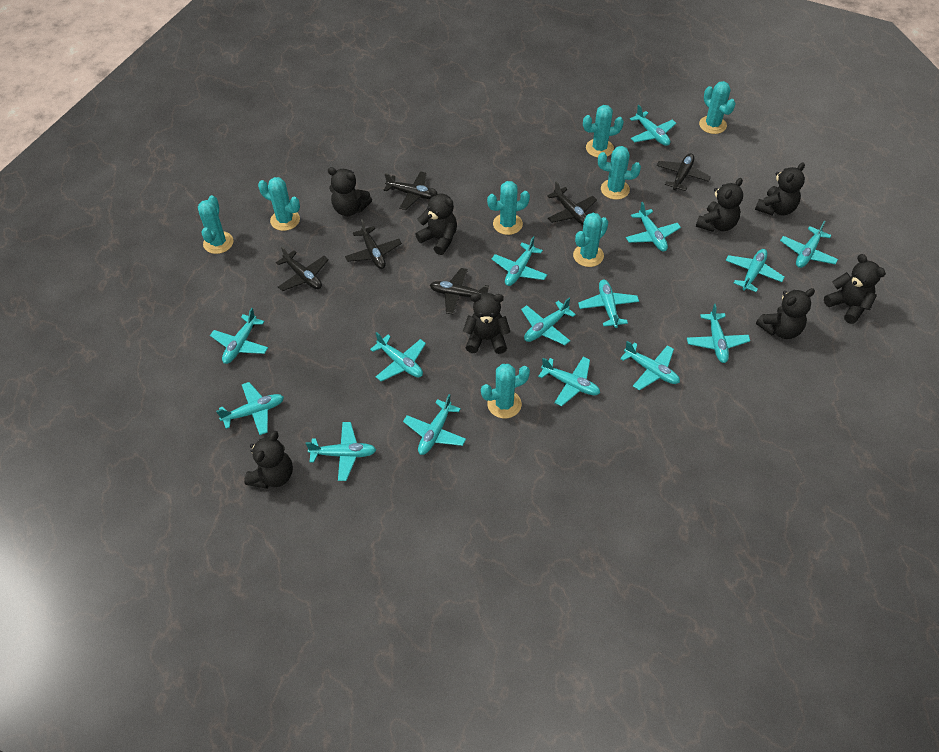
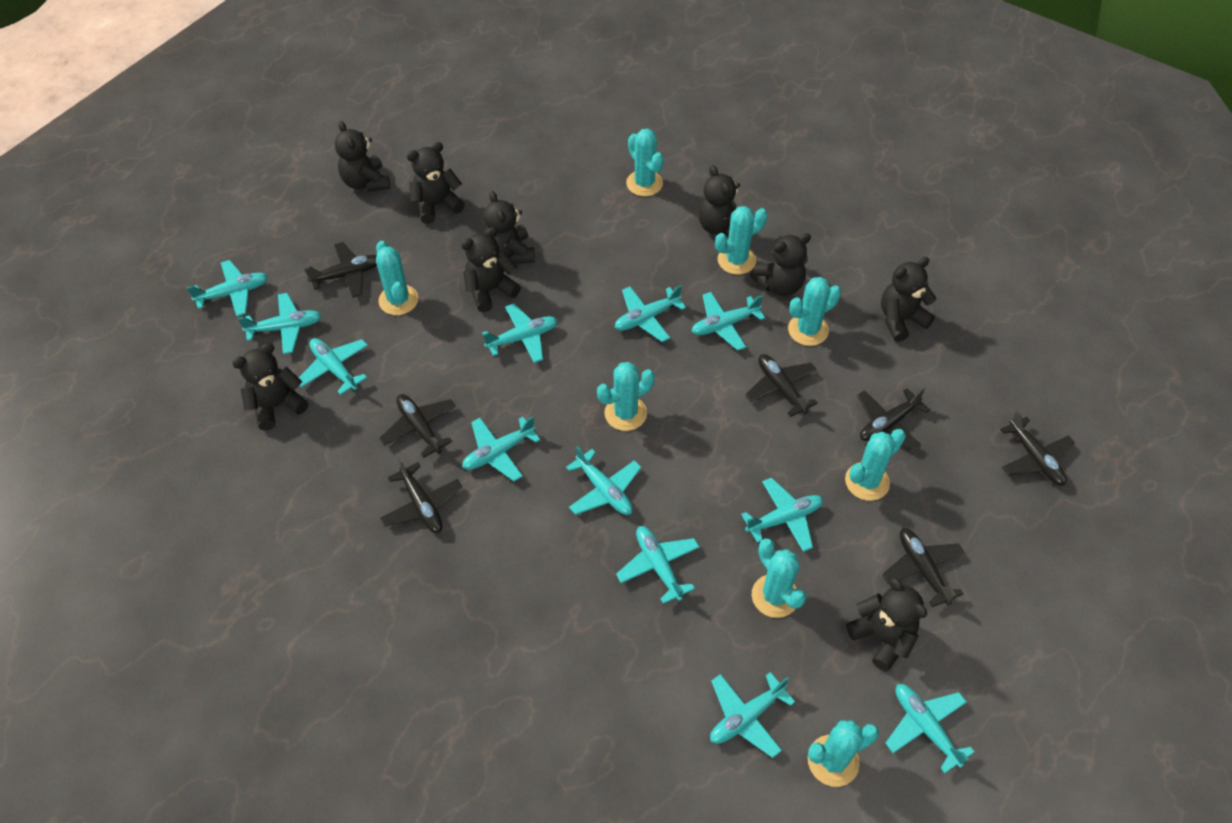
black plane: [276,247,329,291] [345,219,402,269] [384,171,432,210] [430,268,489,314] [547,181,597,225] [657,153,711,191] = 6 -> [304,242,377,298] [379,394,456,458] [380,457,462,533] [745,354,817,417] [857,387,930,451] [882,528,965,607] [1000,410,1075,486] = 7
black teddy bear: [244,431,293,489] [328,167,372,216] [415,188,457,255] [463,293,510,354] [696,178,743,232] [755,162,805,216] [756,288,815,339] [824,254,886,324] = 8 -> [232,343,309,431] [335,121,390,192] [407,142,465,224] [461,227,521,312] [483,191,535,264] [698,165,740,237] [750,233,811,296] [846,577,927,672] [881,257,936,342] = 9
turquoise plane: [210,308,268,364] [216,382,284,435] [306,422,376,481] [370,332,426,382] [403,394,466,455] [492,236,547,286] [521,298,576,345] [538,357,600,407] [578,280,639,328] [620,341,680,391] [626,202,681,252] [630,105,676,146] [687,304,750,363] [725,249,785,292] [780,221,838,268] = 15 -> [186,260,268,316] [238,293,322,354] [299,338,368,395] [462,416,540,481] [482,304,557,363] [566,446,641,515] [615,285,686,342] [616,526,700,604] [692,292,765,351] [710,672,795,758] [741,478,823,552] [885,684,974,774] = 12

